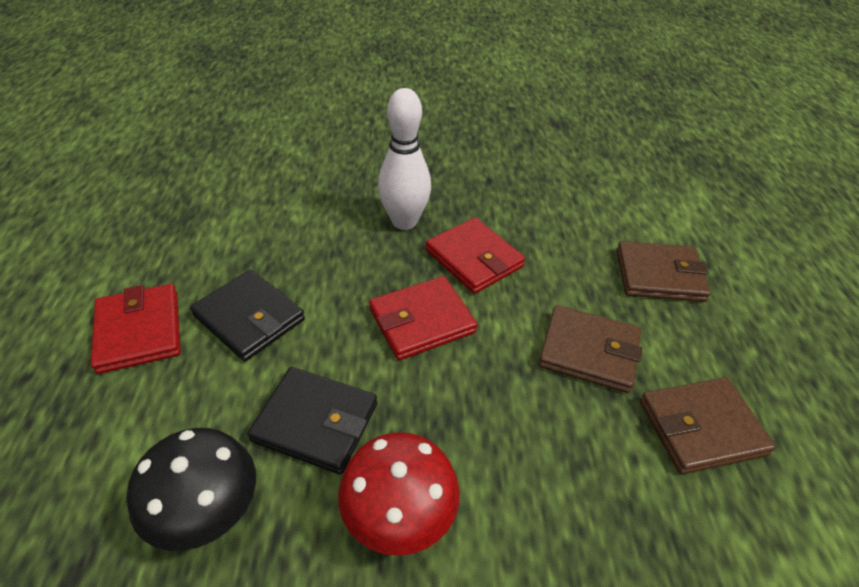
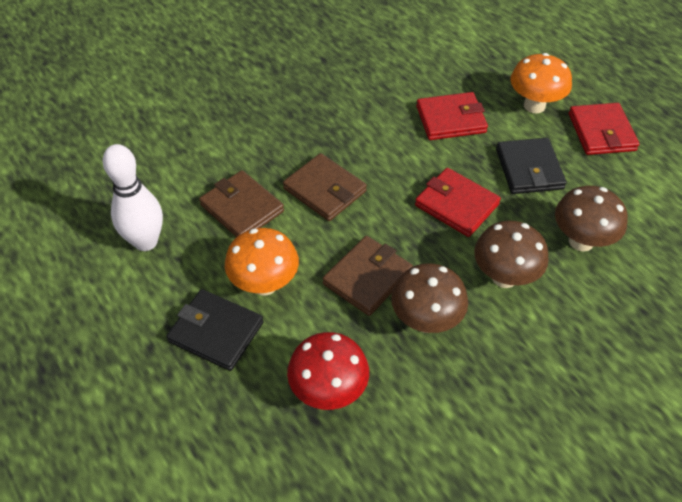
black mushroom: [127,428,256,551] = 1 -> none = 0
brown mushroom: none = 0 -> [391,263,468,333] [474,221,549,288] [555,186,628,252] = 3
orange mushroom: none = 0 -> [225,228,299,296] [510,53,572,113] = 2

